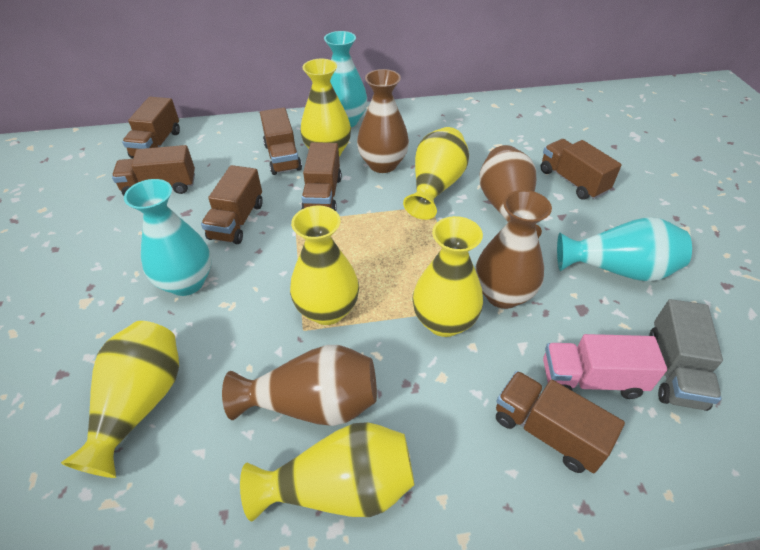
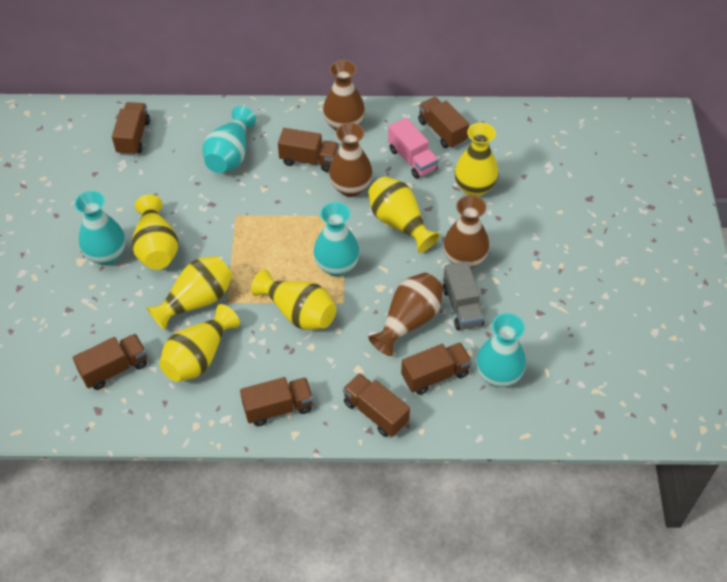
turquoise vase: [124,179,212,296] [324,31,367,127] [557,217,692,282] = 3 -> [74,191,126,265] [202,106,256,173] [313,202,360,277] [476,313,526,387] = 4

